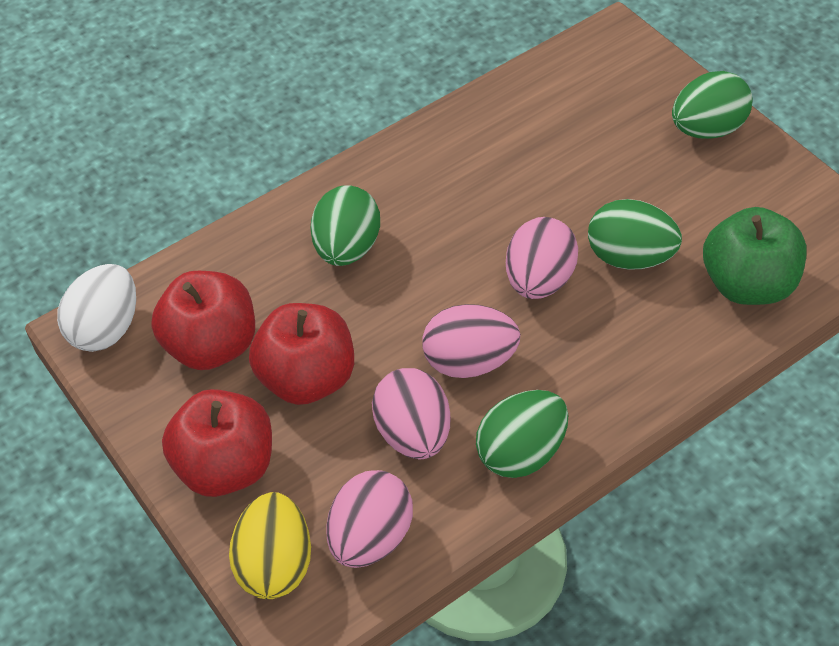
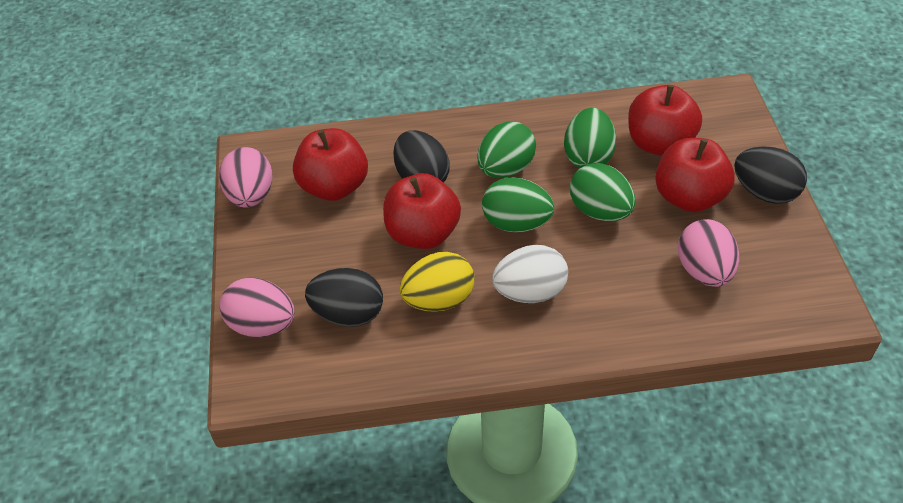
black egg: none = 0 -> [305,268,383,327] [393,130,450,183] [734,146,807,204] = 3
green apple: [703,207,806,305] = 1 -> none = 0
pink egg: [326,470,413,568] [372,368,451,459] [422,304,520,378] [506,217,578,299] = 4 -> [219,147,272,208] [220,278,295,337] [678,219,739,287] = 3
red apple: [151,271,255,370] [162,389,272,497] [249,303,354,405] = 3 -> [293,128,368,201] [383,173,461,249] [628,85,702,156] [655,138,735,212] = 4

